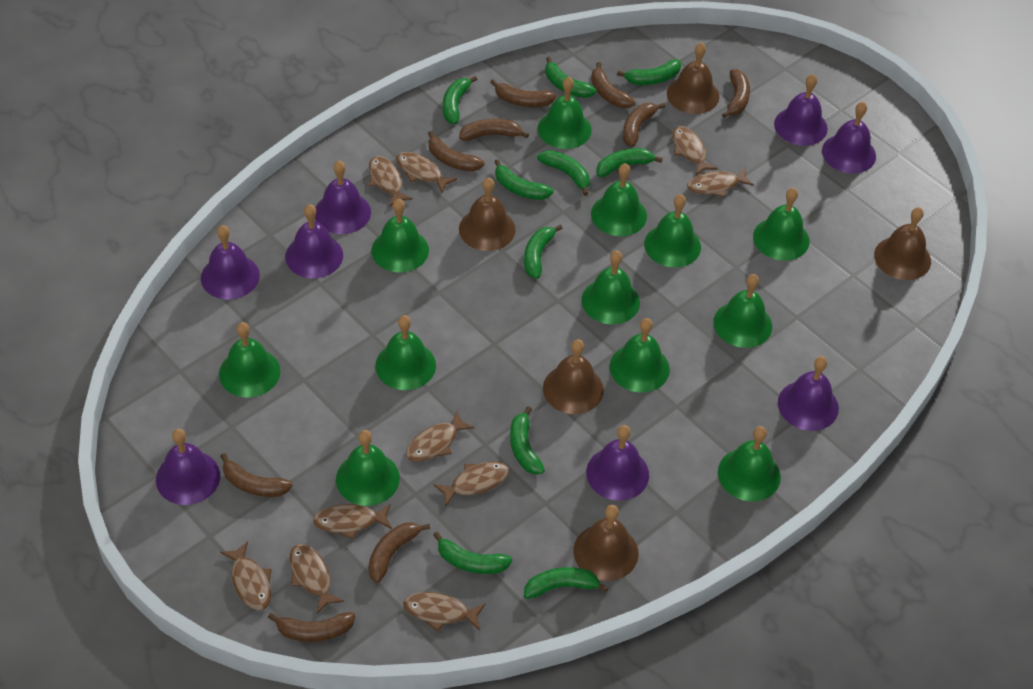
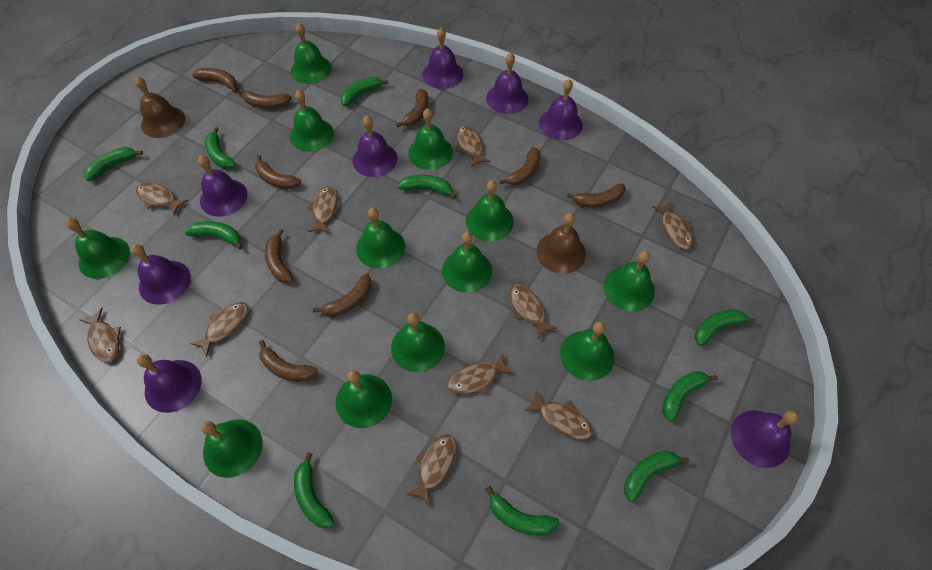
brown bell: [459,178,516,251] [543,339,604,414] [574,505,639,581] [667,42,719,114] [874,207,931,280] = 5 -> [135,76,185,138] [536,213,586,274] = 2

